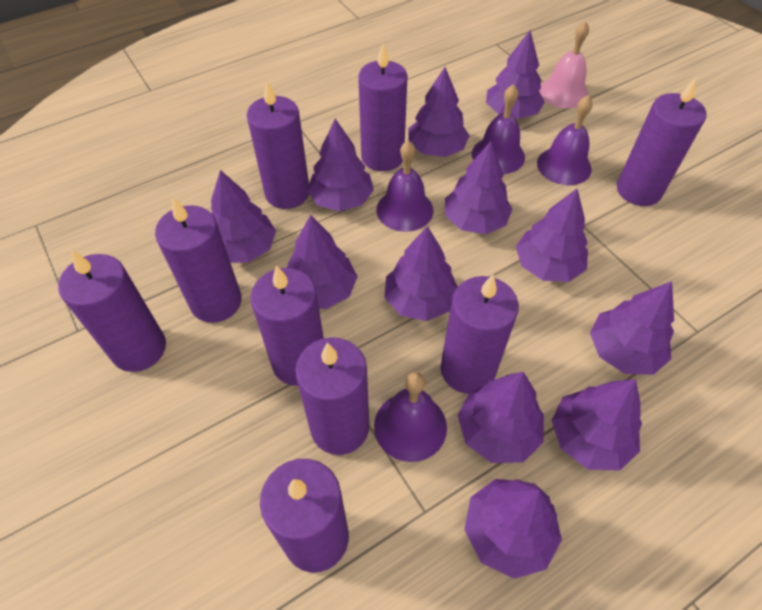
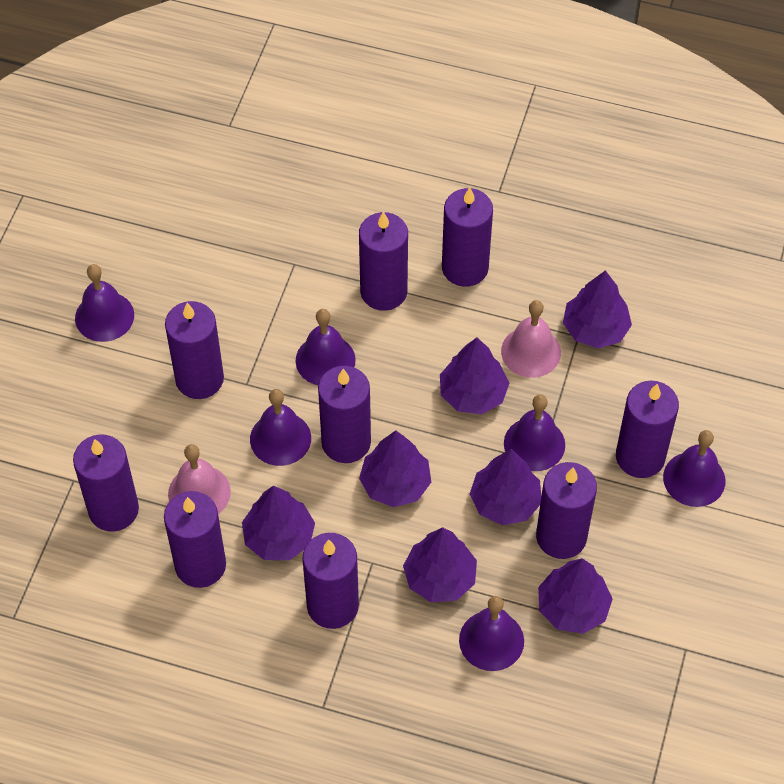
pink bell: [539,21,589,108] = 1 -> [168,444,231,514] [501,300,561,378] = 2
purple bell: [374,372,447,462] [376,140,434,232] [472,84,525,174] [537,95,593,185] = 4 -> [75,264,134,342] [250,389,311,466] [296,309,356,385] [459,596,524,671] [504,394,565,471] [663,430,725,507] = 6
purple tree: [211,170,276,263] [287,215,358,309] [307,119,374,211] [384,226,458,321] [408,67,469,157] [445,141,512,234] [457,372,544,463] [464,479,562,579] [486,31,545,119] [516,189,588,282] [552,379,642,471] [590,281,674,375] = 12 -> [242,486,315,560] [359,430,431,507] [403,527,477,602] [440,337,509,414] [470,449,541,525] [538,558,613,634] [563,270,632,348] = 7

